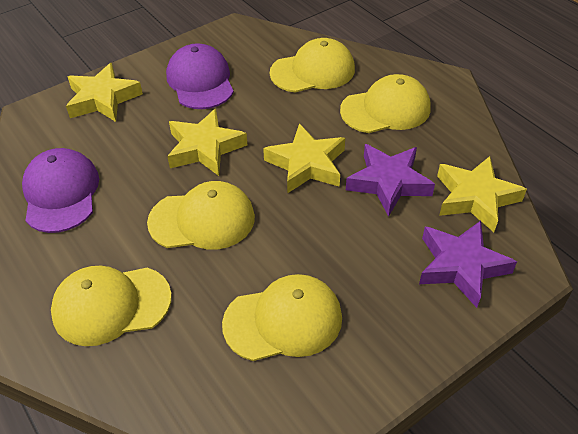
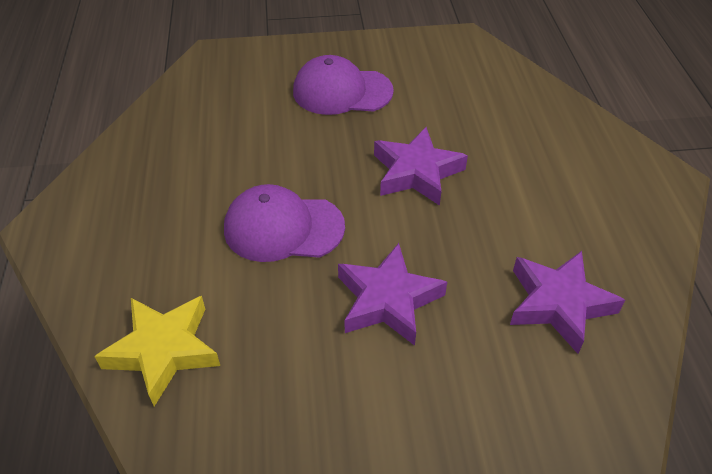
purple star: [346,144,435,217] [419,221,517,308] = 2 -> [338,243,447,346] [374,127,468,206] [510,251,625,354] = 3
yellow cap: [51,266,172,346] [147,181,255,250] [222,274,342,361] [270,38,355,93] [340,74,431,133] = 5 -> none = 0
yellow star: [66,63,143,122] [167,109,247,176] [263,123,345,194] [437,156,527,232] = 4 -> [94,296,220,406] = 1

